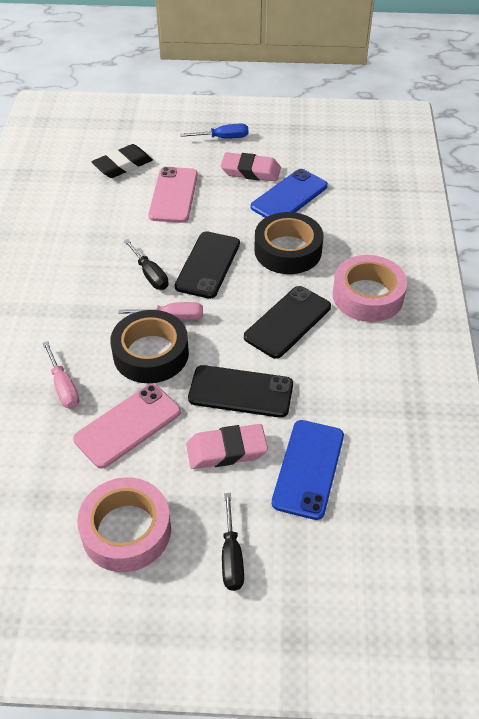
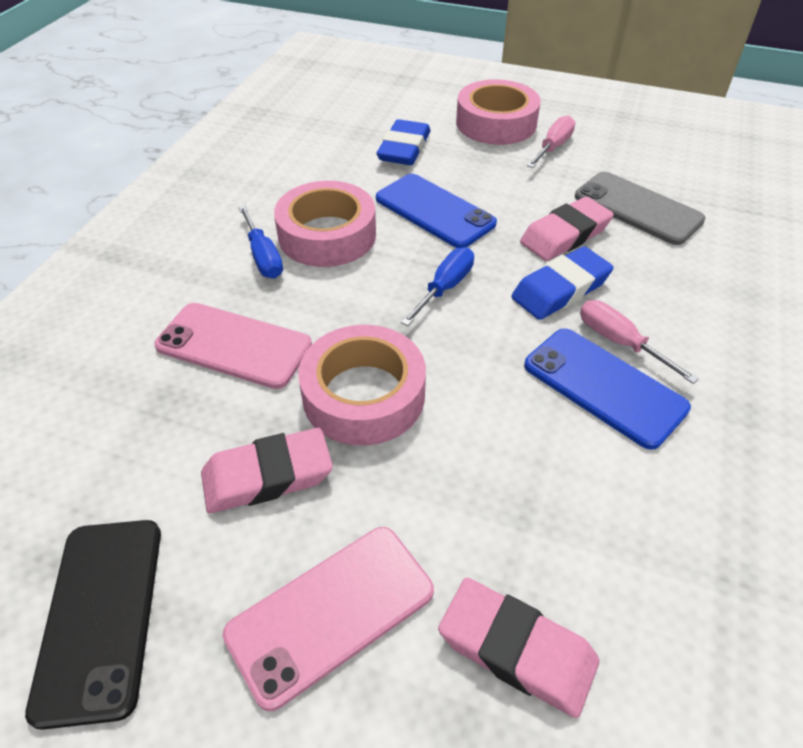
black eraser: [92,144,153,178] = 1 -> none = 0
black phone: [175,231,240,299] [188,365,293,418] [244,286,331,359] = 3 -> [25,520,161,730] = 1
black screwdriver: [124,239,169,290] [222,493,244,591] = 2 -> none = 0
black tape: [110,310,189,383] [254,212,323,274] = 2 -> none = 0
blue eraser: none = 0 -> [377,119,431,165] [511,246,614,320] = 2
blue screwdriver: [180,124,248,138] = 1 -> [239,206,283,278] [401,247,474,326] = 2
grey phone: none = 0 -> [575,172,706,245] = 1
pink eraser: [186,424,268,469] [221,152,281,181] = 2 -> [201,428,333,514] [438,578,599,718] [520,197,614,261] = 3
pink tape: [77,477,171,572] [332,255,407,322] = 2 -> [274,181,376,267] [298,325,426,446] [456,79,541,145] = 3

